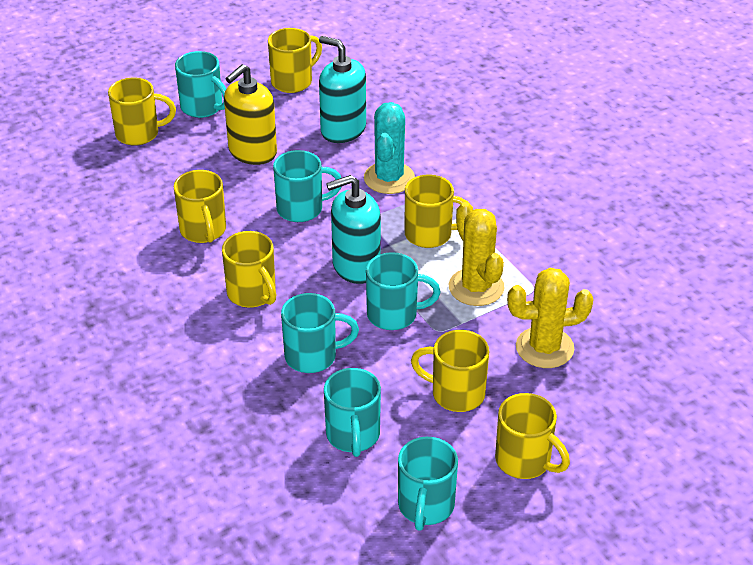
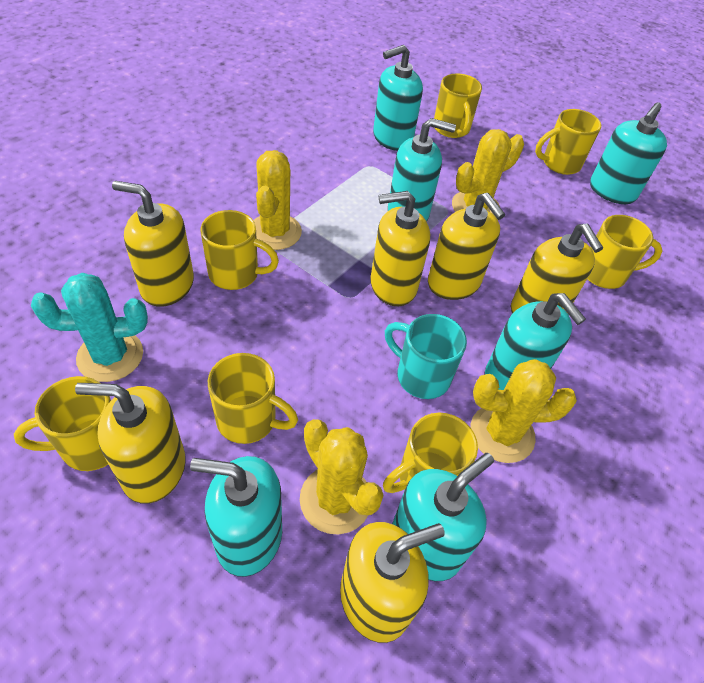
turquoise mug: [175,51,226,118] [273,150,341,222] [281,293,359,373] [324,368,381,457] [366,252,441,330] [398,437,458,531] = 6 -> [385,314,467,399] = 1
turquoise soap dispenser: [319,36,366,143] [326,175,381,284] = 2 -> [190,456,282,577] [373,45,423,151] [388,118,456,222] [392,453,494,581] [485,293,586,390] [590,102,667,204] = 6
yellow cactus: [449,202,504,306] [507,268,594,368] = 2 -> [253,150,302,250] [300,419,384,535] [452,129,524,214] [470,359,577,463] = 4
yellow soap dispenser: [224,64,277,165] = 1 -> [75,383,185,503] [112,181,194,307] [340,522,445,643] [370,191,430,306] [428,193,505,300] [511,223,603,314] = 6

